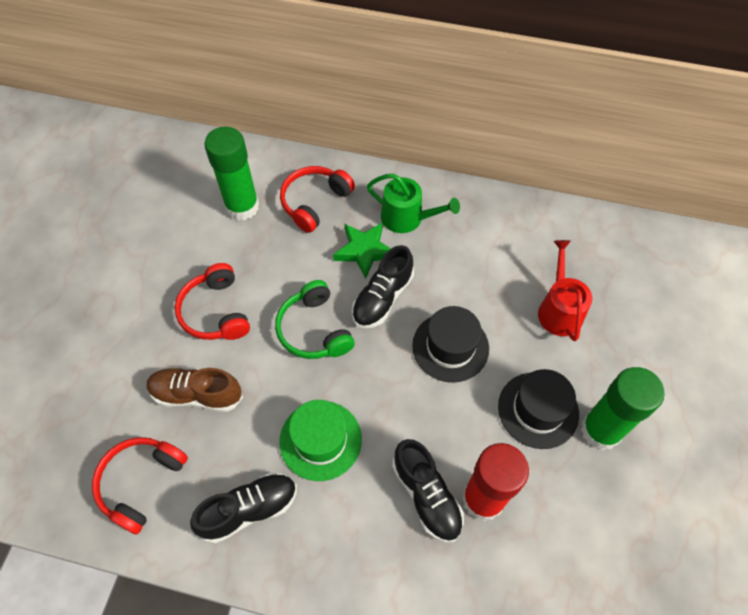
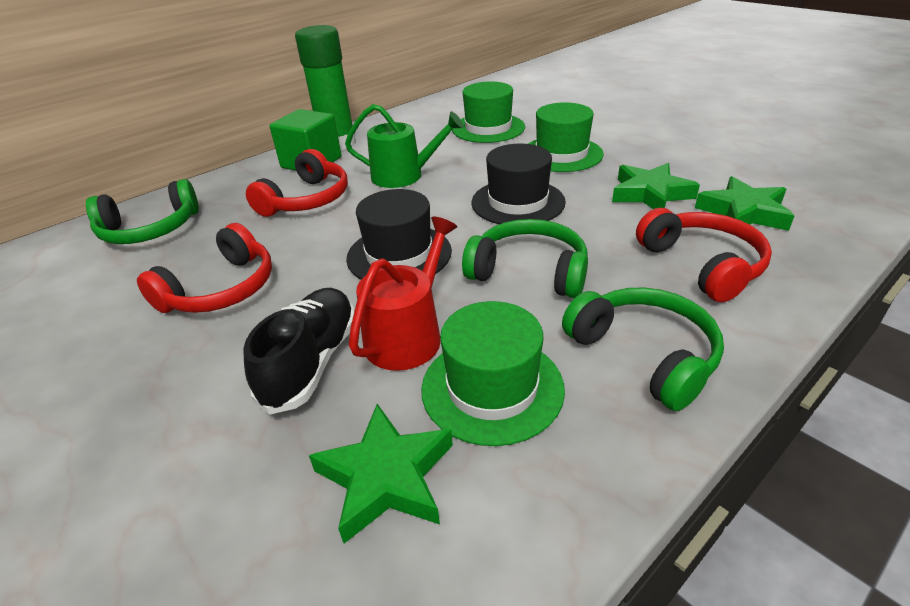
black shoe: [190,473,297,543] [352,245,414,328] [392,439,464,543] = 3 -> [243,288,354,415] = 1
brown shoe: [147,368,243,412] = 1 -> none = 0
green cube: none = 0 -> [270,109,341,171] = 1
green glue stick: [204,127,259,220] [581,367,665,450] = 2 -> [295,25,356,150] = 1
green hat: [279,400,362,481] = 1 -> [421,301,565,446] [452,81,525,143] [528,102,604,172] = 3
green headphones: [275,280,355,359] = 1 -> [86,179,199,244] [462,219,588,298] [562,288,724,411] = 3
green star: [333,222,391,279] = 1 -> [309,404,453,543] [612,163,700,209] [695,176,795,231] = 3
red glue stick: [462,443,529,521] = 1 -> none = 0

